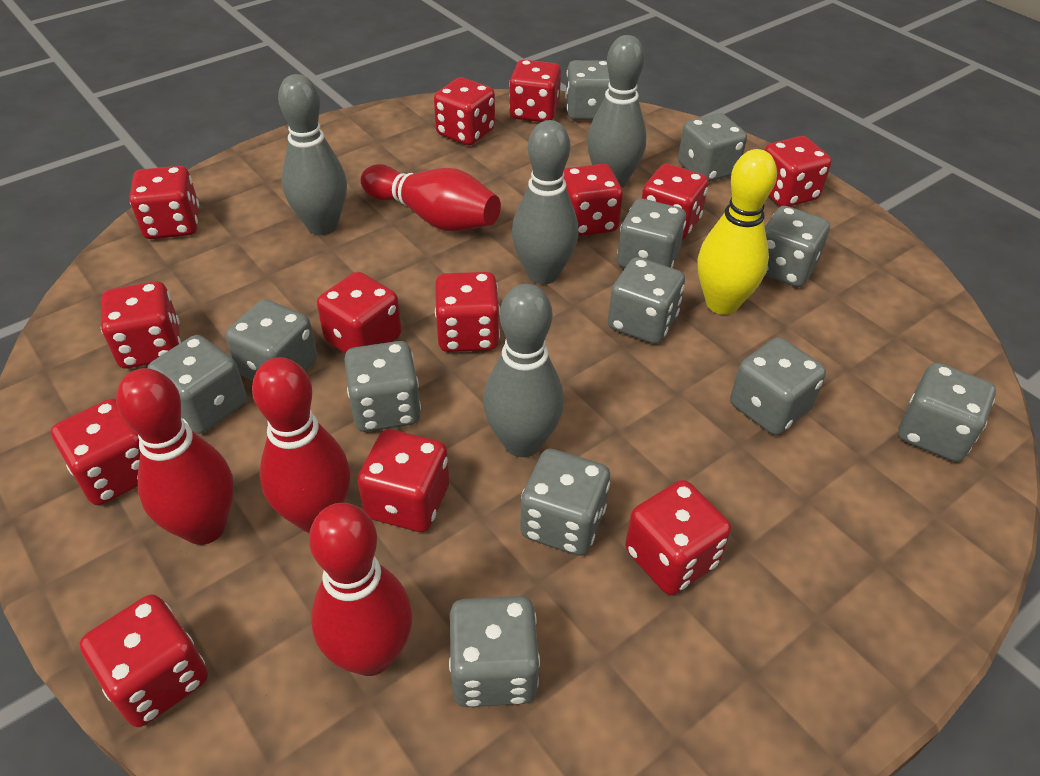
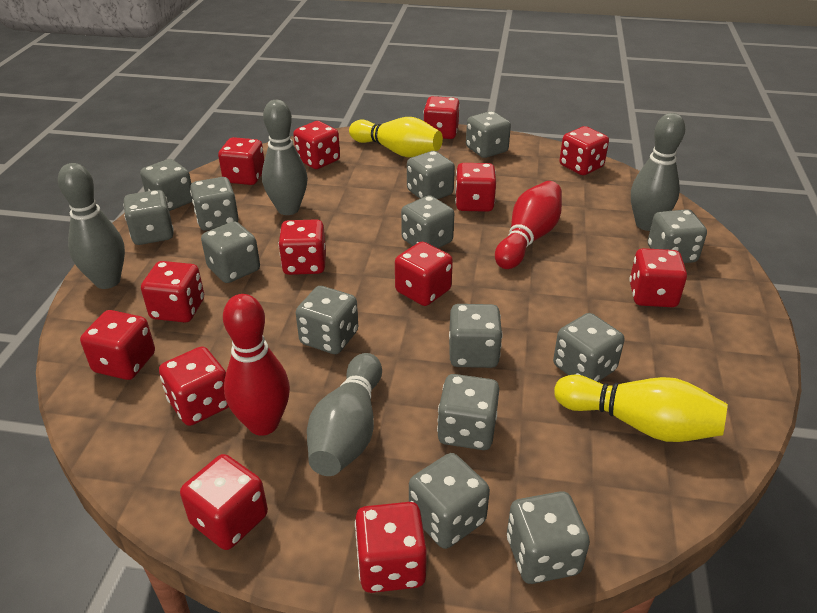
grey dice: [147,335,247,434] [226,299,317,381] [344,341,421,432] [449,596,540,707] [520,449,610,556] [565,60,610,120] [608,257,685,344] [617,199,686,268] [678,113,747,182] [730,337,826,435] [765,206,830,287] [898,363,996,462] = 12 -> [123,190,174,245] [140,159,192,211] [190,177,239,231] [201,221,260,283] [296,286,358,354] [401,195,454,248] [407,151,455,199] [409,453,490,549] [437,374,499,450] [449,304,503,368] [466,111,511,158] [507,491,590,584] [553,313,624,382] [648,209,707,263] = 14
red bowling pin: [116,368,234,545] [252,357,350,533] [309,503,413,676] [361,164,501,231] = 4 -> [223,294,290,436] [495,181,562,269] = 2
yellow bowling pin: [698,149,777,315] = 1 -> [349,117,443,157] [554,375,728,442] = 2

